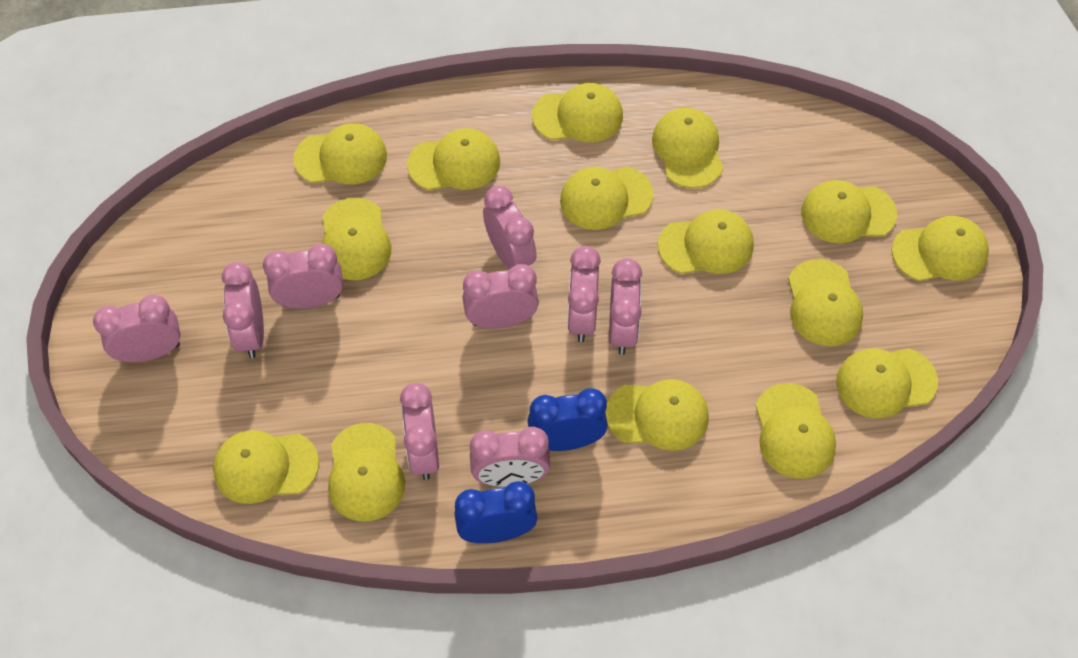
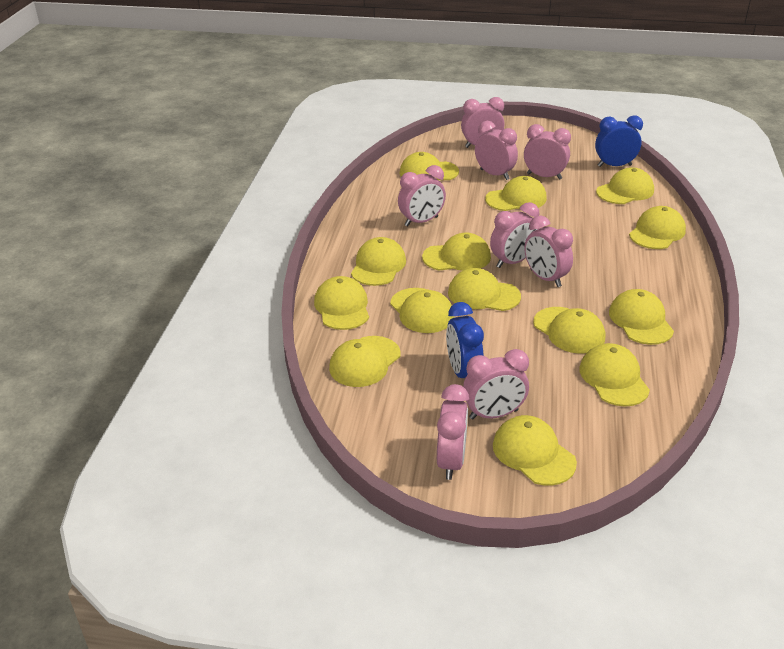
pink clock: [93,295,181,362] [222,262,264,358] [263,244,343,309] [400,383,439,480] [462,264,539,329] [470,427,550,487] [483,186,537,270] [567,246,601,342] [609,258,642,355] = 9 -> [398,165,446,227] [437,384,469,480] [461,97,504,148] [463,349,529,420] [475,121,518,180] [490,202,540,268] [524,124,571,180] [524,216,573,287] = 8
yellow cap: [213,430,319,504] [293,123,387,184] [322,198,391,280] [328,423,405,522] [407,128,500,190] [532,83,623,143] [560,166,654,230] [606,379,709,451] [652,108,723,188] [658,210,754,274] [755,383,836,479] [788,259,863,346] [801,180,897,244] [836,348,938,419] [892,216,989,281] = 15 -> [314,276,369,330] [329,336,401,387] [351,237,406,286] [390,288,454,333] [399,152,459,180] [422,233,491,271] [448,268,521,311] [485,176,547,211] [493,415,577,486] [533,307,605,354] [580,343,650,406] [596,167,654,204] [609,289,674,345] [629,206,686,249] = 14

